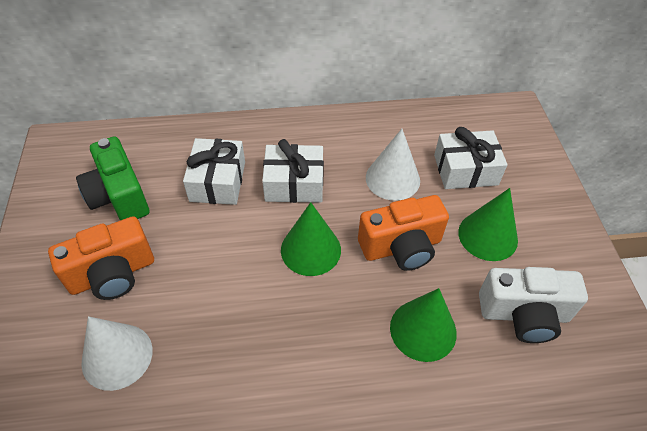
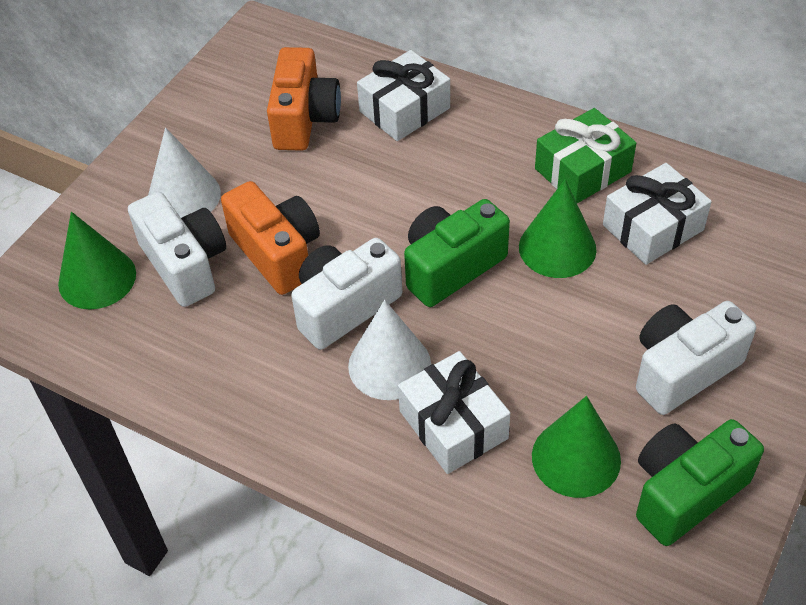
green camera: [76,136,149,220] = 1 -> [404,199,510,307] [636,419,764,546] = 2
green gift: none = 0 -> [535,108,636,203] = 1
white camera: [479,267,588,343] = 1 -> [128,192,226,307] [291,238,402,350] [636,301,756,415] = 3

